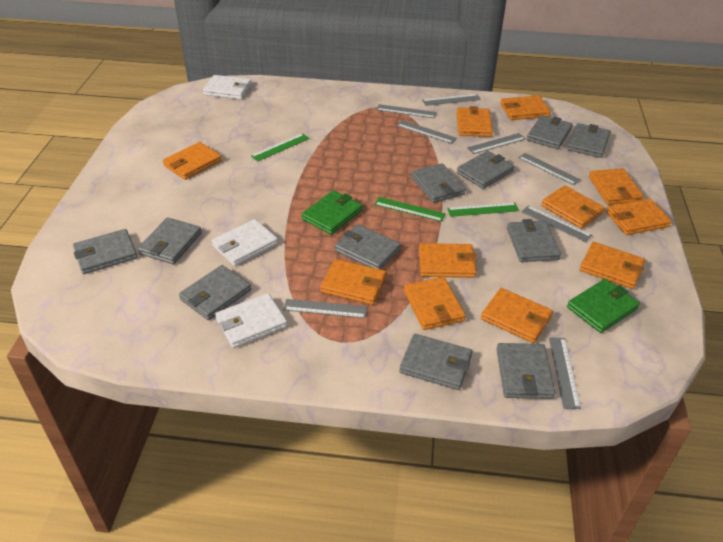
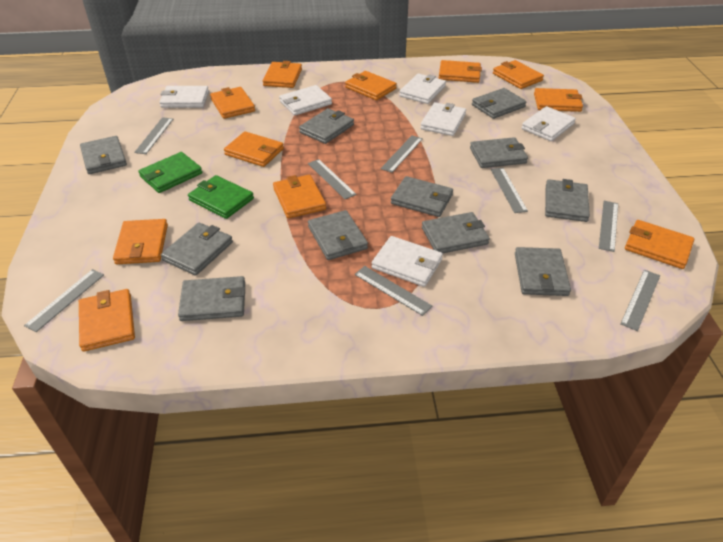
green ruler: [251,133,310,162] [374,197,446,222] [447,203,519,217] = 3 -> none = 0
white wallet: [203,75,251,100] [212,219,278,266] [215,293,288,348] = 3 -> [159,86,209,108] [279,85,332,115] [372,236,443,287] [399,73,446,104] [420,102,466,136] [521,106,576,141] = 6

